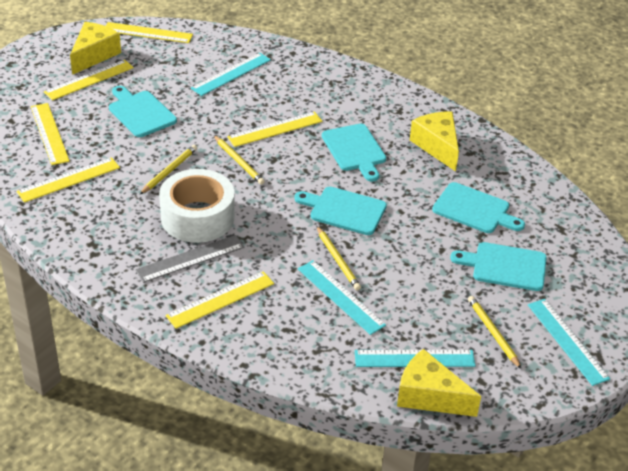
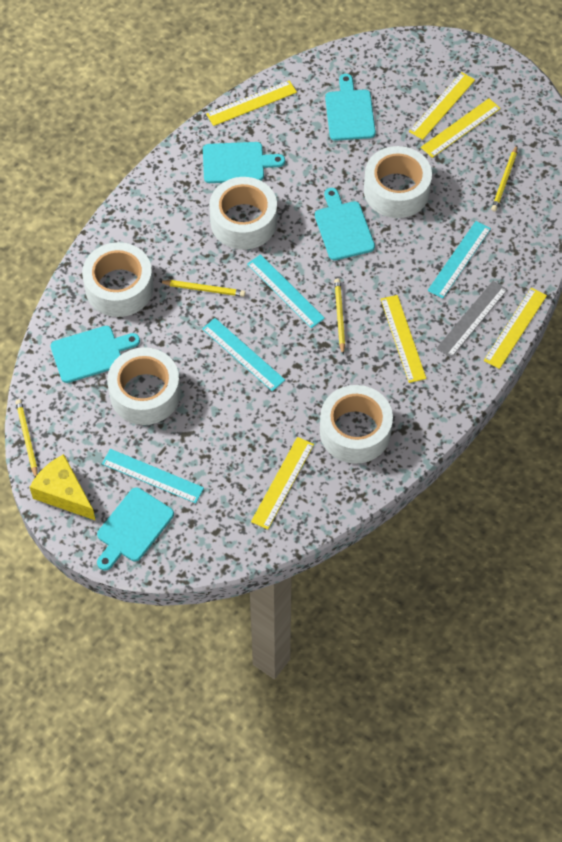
white tape: [159,169,235,243] = 1 -> [82,242,154,317] [107,347,181,425] [209,177,277,250] [320,385,393,463] [364,146,432,218] = 5
yellow cheese: [70,22,121,75] [397,349,481,417] [410,111,459,172] = 3 -> [30,454,96,521] = 1

